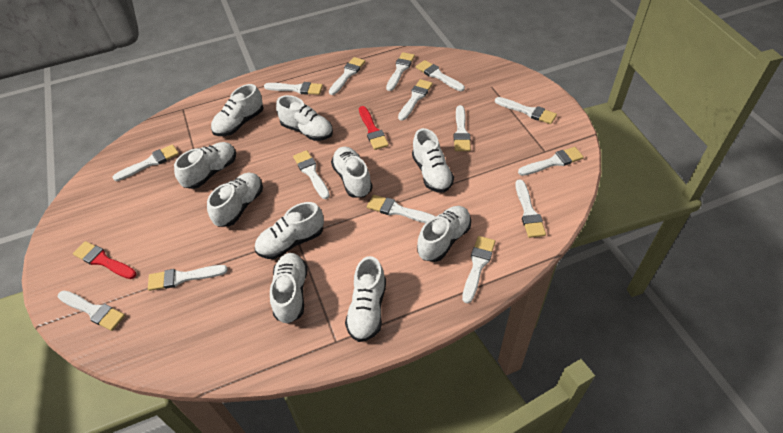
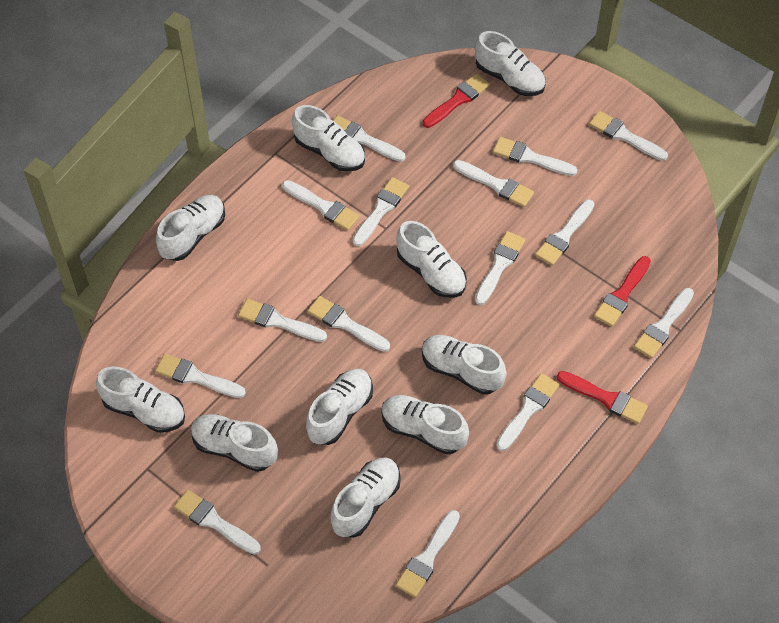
red brush: [73,241,136,279] [359,106,389,150] = 2 -> [423,73,490,128] [557,371,648,424] [594,256,651,327] = 3

